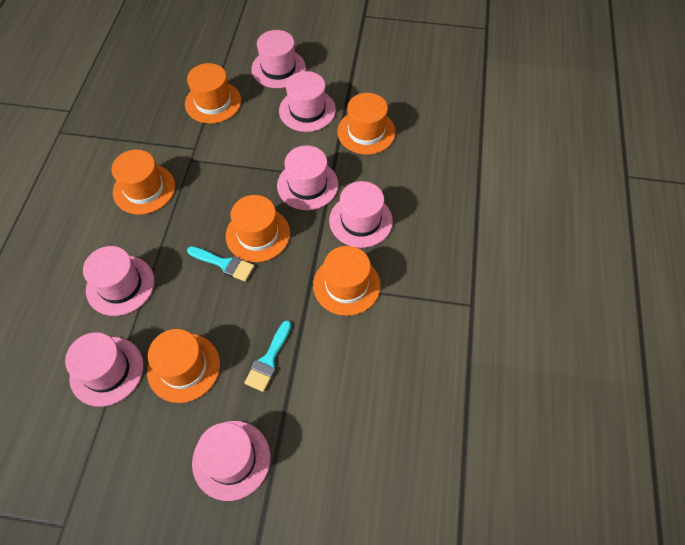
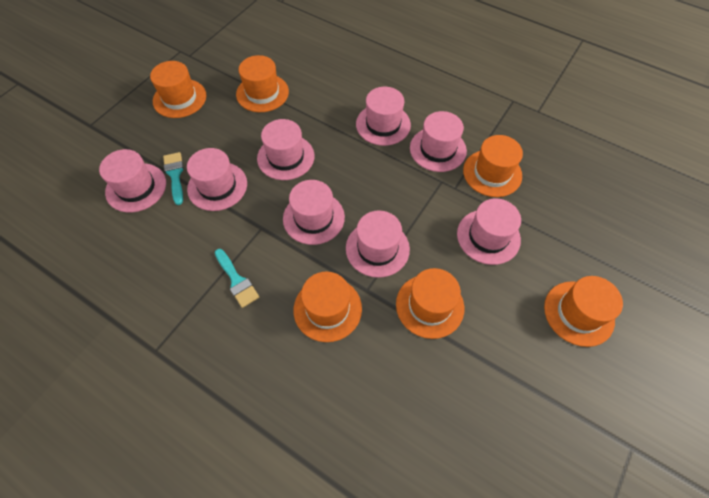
pink hat: [65,332,143,407] [83,246,154,316] [192,421,271,501] [251,30,306,88] [277,145,338,210] [279,71,336,132] [329,181,393,248] = 7 -> [99,149,166,212] [187,148,247,211] [257,119,314,180] [283,180,345,245] [346,210,410,278] [356,87,411,146] [410,111,467,172] [457,199,521,265] = 8

